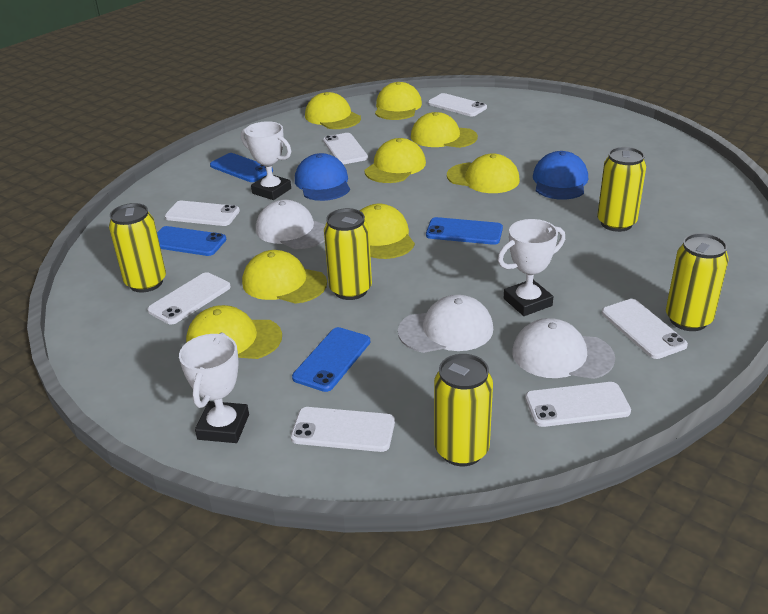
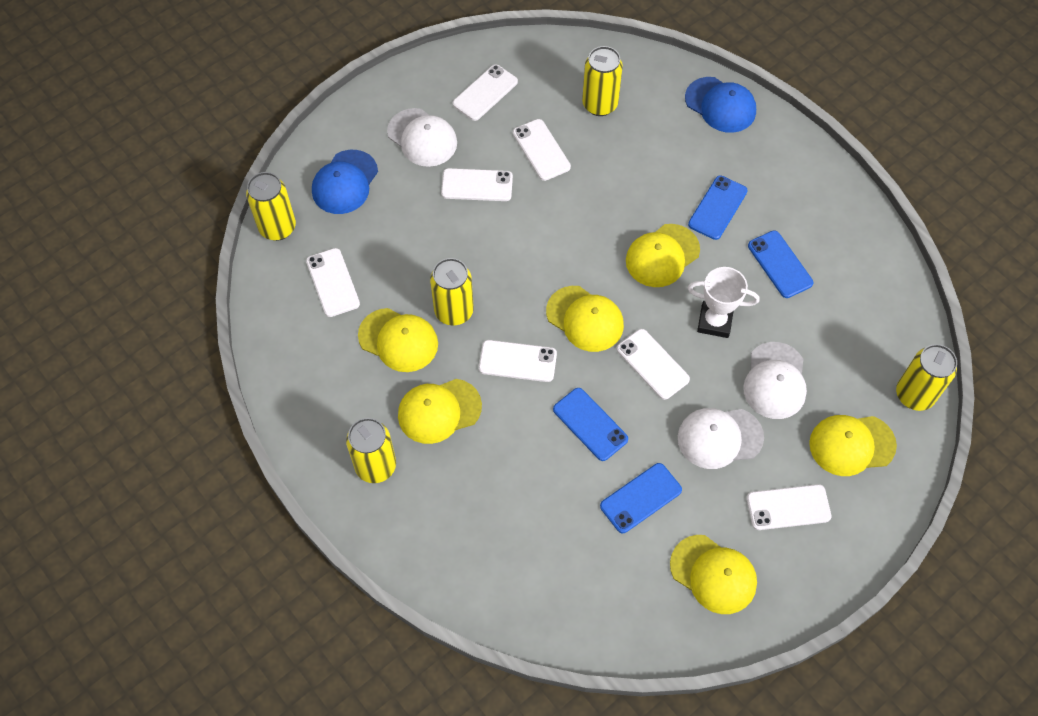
white trophy: [179,332,249,443] [241,121,291,200] [498,219,565,316] = 3 -> [688,267,759,338] = 1
yellow cap: [186,305,282,359] [242,250,327,304] [305,92,361,129] [360,204,415,259] [364,138,426,183] [375,82,422,120] [411,112,478,148] [447,153,520,193] = 8 -> [358,308,438,372] [398,379,482,444] [546,286,624,352] [626,224,700,287] [670,535,757,614] [809,415,897,476] = 6

